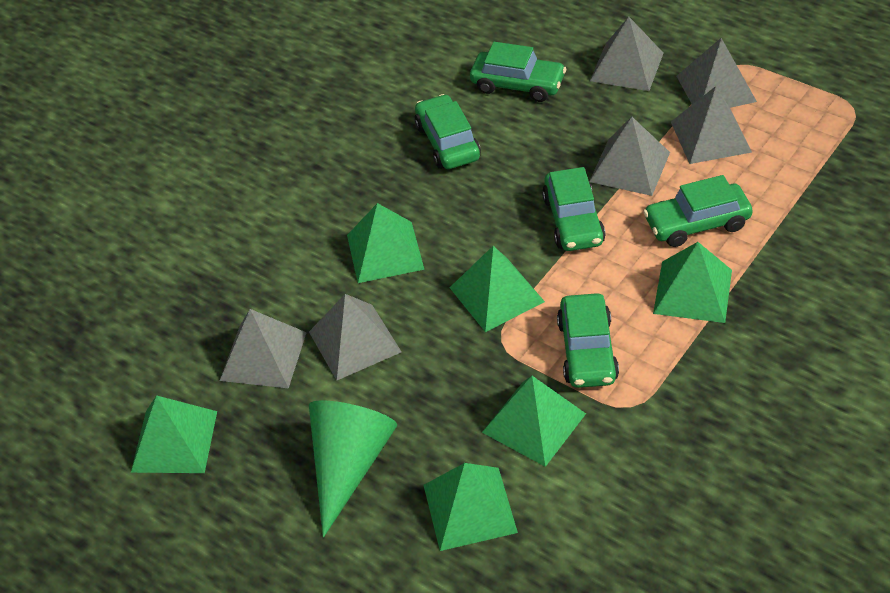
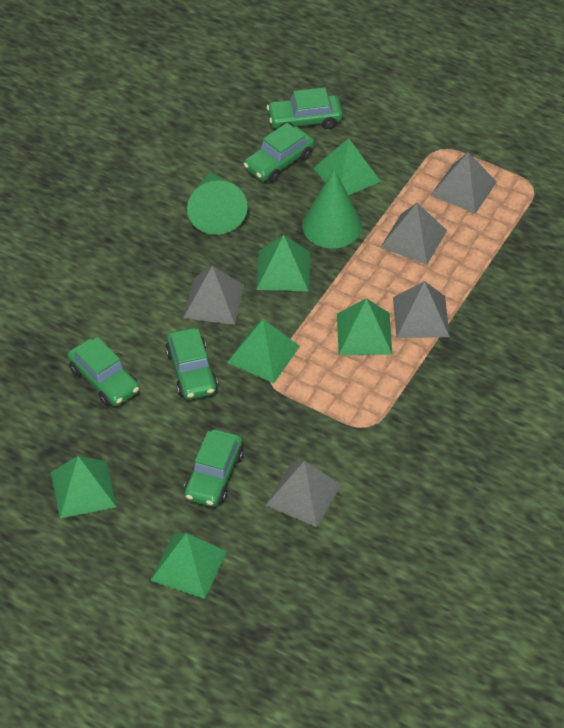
green cone: [309,400,397,537] = 1 -> [187,172,248,235] [302,169,362,248] = 2
grey pyramid: [220,309,307,388] [309,294,401,380] [590,17,664,91] [590,117,670,196] [671,86,752,164] [677,38,757,108] = 6 -> [183,266,244,325] [266,461,342,527] [380,203,447,265] [393,281,450,338] [430,152,497,214] = 5

